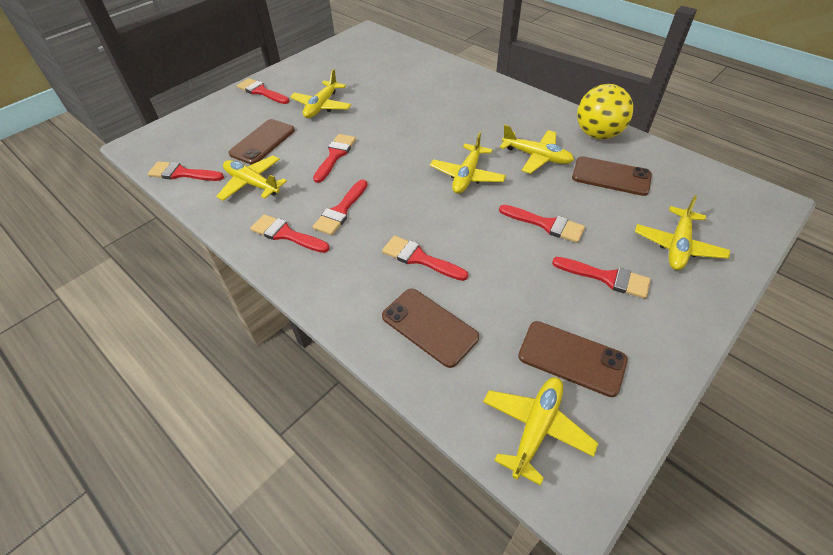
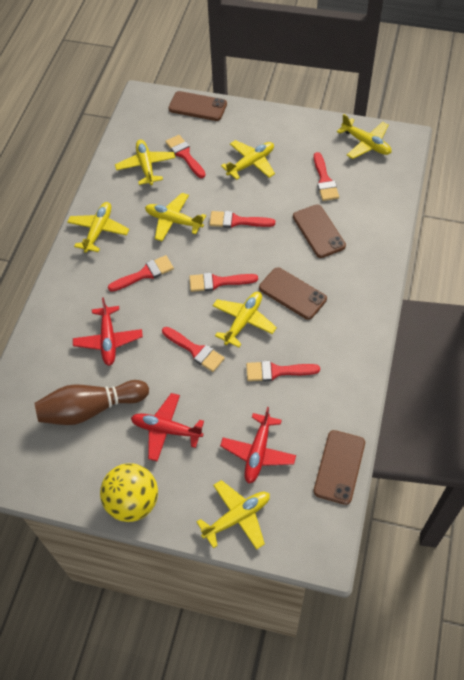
brown bowling pin: none = 0 -> [34,380,149,425] = 1
red brush: [148,161,224,181] [237,78,289,104] [250,214,329,253] [313,134,356,183] [313,180,367,235] [382,236,468,281] [499,205,585,243] [552,257,651,299] = 8 -> [108,255,174,292] [162,327,225,372] [165,135,206,178] [189,273,258,292] [209,211,275,228] [246,361,320,381] [314,152,339,201] = 7
red plane: none = 0 -> [73,297,143,366] [131,393,204,461] [220,407,296,483] = 3
yellow plane: [216,155,287,201] [290,69,351,118] [430,132,506,194] [483,377,599,486] [500,125,574,174] [635,195,730,270] = 6 -> [67,202,129,253] [115,140,175,185] [145,193,206,241] [197,480,270,550] [213,292,277,347] [221,140,275,180] [337,114,391,159] = 7

